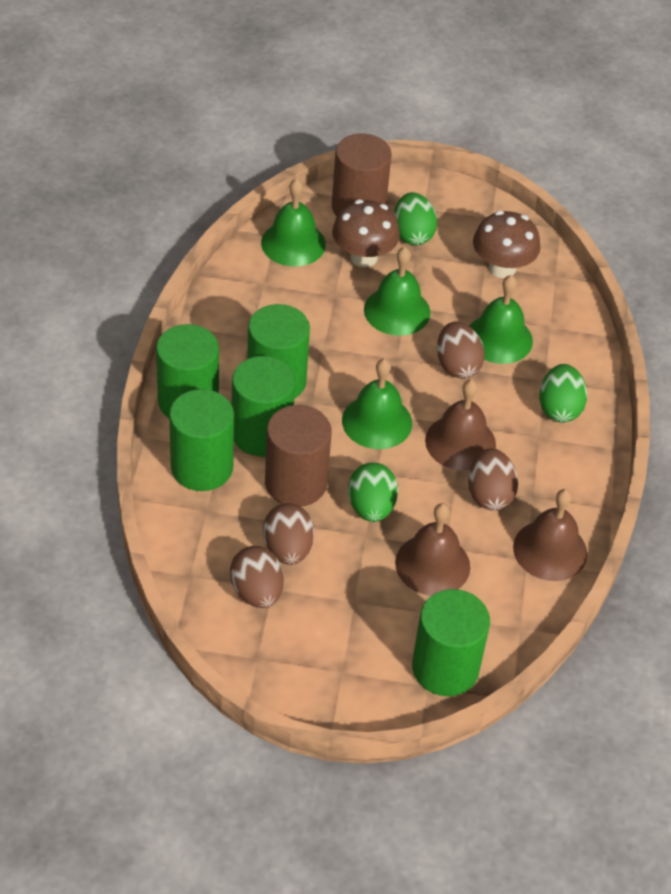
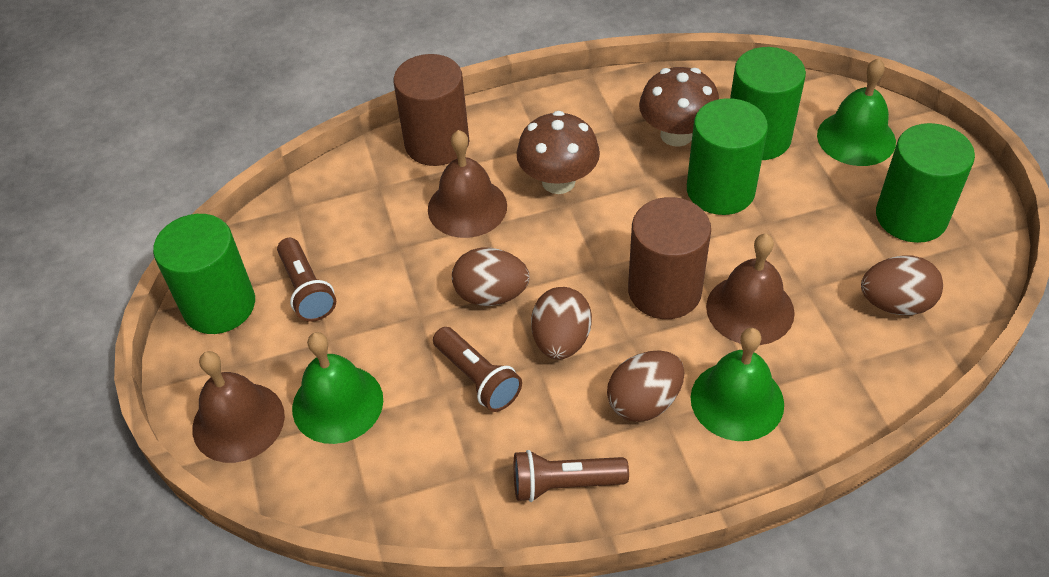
brown flashlight: none = 0 -> [277,238,336,322] [433,327,522,412] [514,450,629,502] = 3
green bell: [261,179,326,267] [342,359,412,449] [364,247,430,336] [469,275,533,364] = 4 -> [292,332,383,444] [691,328,784,441] [817,58,896,166] = 3
green cylinder: [156,324,219,418] [169,389,234,491] [232,356,295,457] [247,304,310,399] [412,589,490,696] = 5 -> [153,214,255,334] [687,98,768,215] [730,47,806,160] [876,123,975,243] = 4
green egg: [348,462,398,522] [394,192,437,245] [539,364,587,422] = 3 -> none = 0

